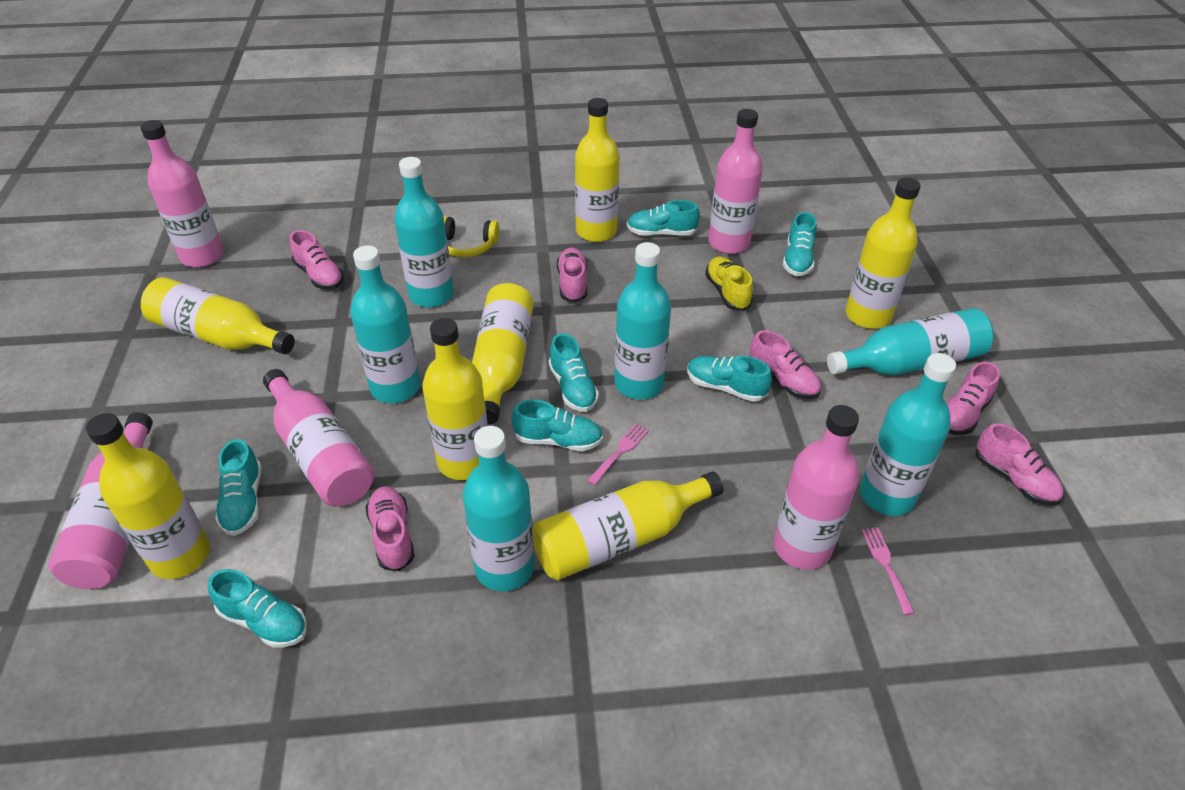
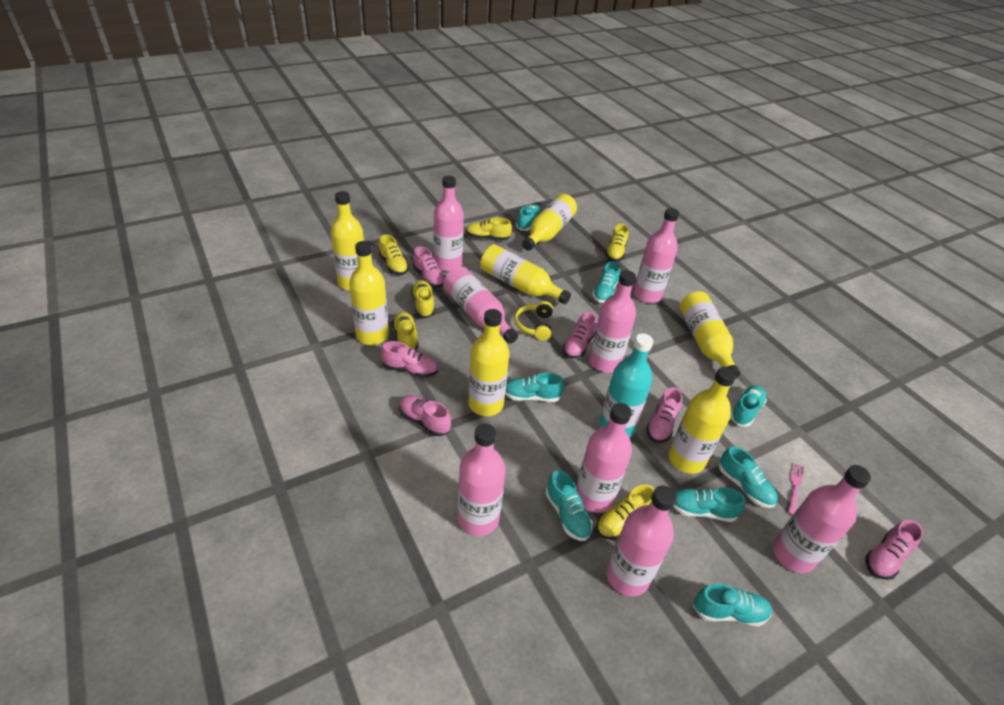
pink bottle: [48,412,153,589] [140,120,224,268] [263,369,374,506] [708,109,763,254] [773,405,859,570] = 5 -> [434,176,464,272] [443,267,518,344] [458,424,506,536] [576,403,632,513] [589,271,636,373] [606,486,676,597] [633,208,679,303] [773,465,871,573] = 8
pink fork: [587,424,649,486] [861,527,915,615] = 2 -> [788,463,804,515] = 1
turquoise bottle: [350,245,420,403] [394,157,454,308] [463,426,535,591] [614,242,671,400] [827,308,994,375] [860,353,956,516] = 6 -> [599,333,653,438] = 1
turquoise shoe: [208,569,307,648] [215,439,261,536] [511,400,603,451] [549,333,599,412] [627,200,700,236] [687,356,772,402] [783,212,817,276] = 7 -> [505,372,564,402] [516,205,541,231] [545,470,593,541] [592,261,620,303] [673,487,745,522] [693,583,772,626] [719,446,778,508] [730,385,767,427] = 8
yellow shoe: [705,257,753,311] = 1 -> [379,234,409,275] [392,312,419,350] [411,280,435,318] [466,217,512,240] [596,484,655,540] [605,224,628,261] = 6

